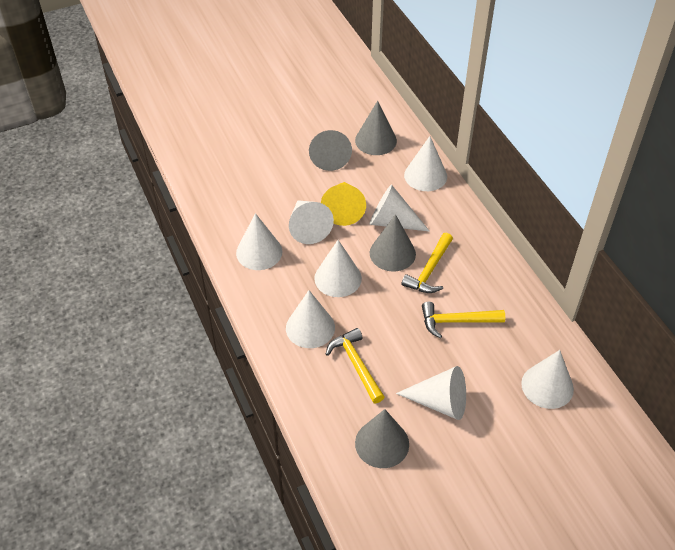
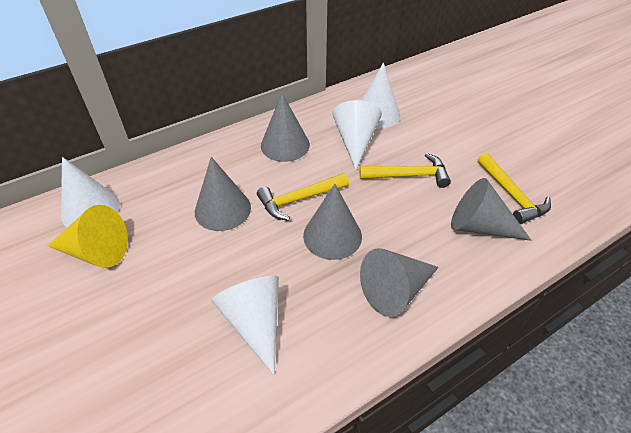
grey cone: [309,130,352,171] [355,101,397,155] [355,409,409,468] [370,214,416,271] = 4 -> [195,157,251,231] [261,93,310,162] [303,184,362,260] [360,248,439,317] [451,178,532,241] = 5
white cone: [236,213,282,270] [286,290,335,348] [289,200,334,244] [314,240,362,297] [370,185,430,232] [396,366,466,420] [404,136,447,191] [521,350,574,409] = 8 -> [61,157,120,227] [212,276,279,375] [332,100,382,170] [361,63,400,129] = 4

